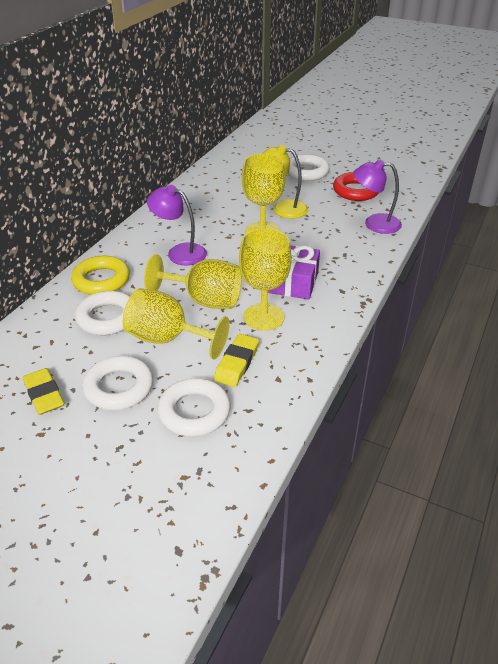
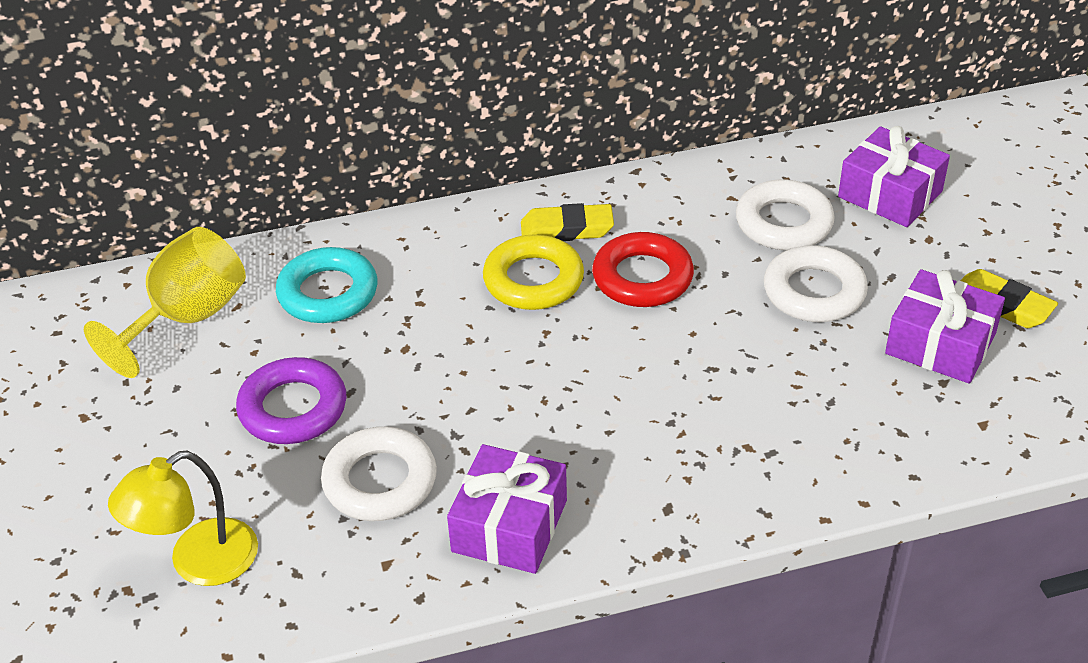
purple gift: [268,245,320,300] = 1 -> [447,444,567,574] [838,126,950,227] [885,269,1005,384] = 3
purple lamp: [147,185,207,266] [353,159,402,234] = 2 -> none = 0
purple ring: none = 0 -> [236,357,347,444] = 1
turquoise ring: none = 0 -> [276,247,377,323] = 1
white ring: [75,291,130,335] [82,356,153,410] [157,378,231,437] [288,154,330,181] = 4 -> [321,427,437,521] [736,180,835,250] [764,245,868,322] = 3
yellow goblet: [123,288,230,359] [144,254,242,309] [239,229,292,331] [242,153,285,234] = 4 -> [84,227,246,378] = 1

